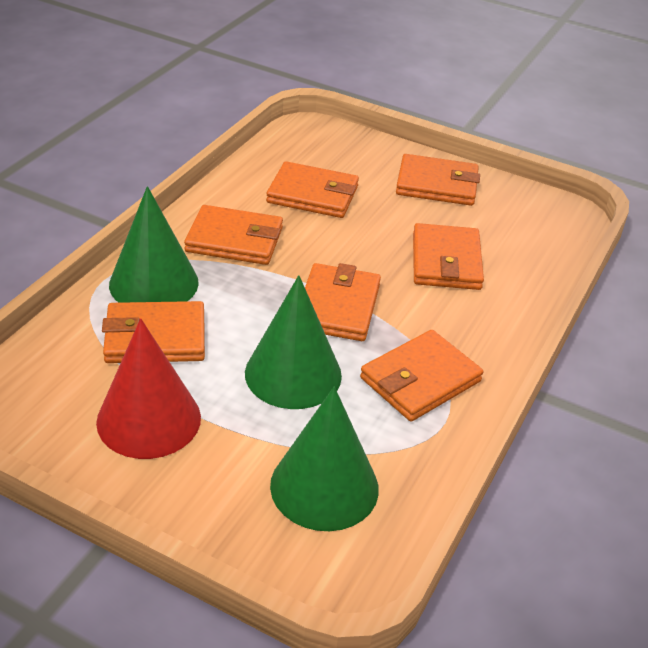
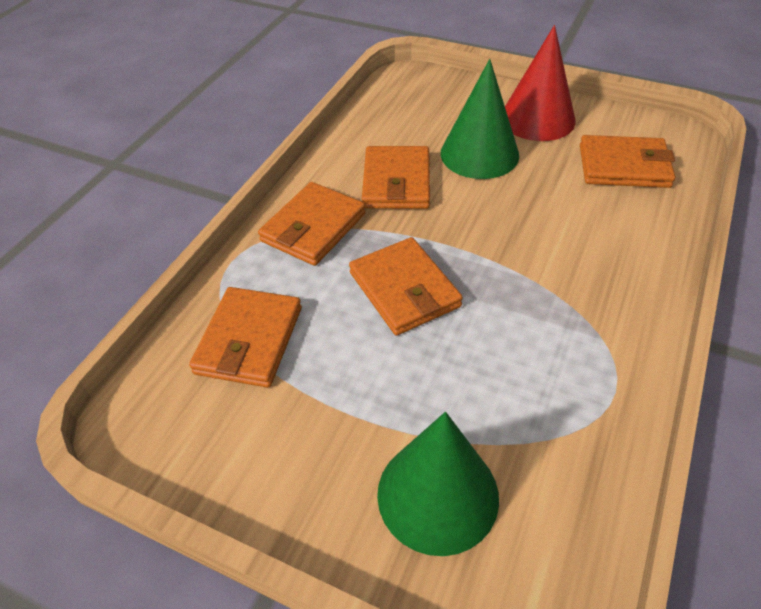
green cone: [109,186,199,303] [245,275,342,409] [270,386,379,531] = 3 -> [377,412,499,556] [440,59,519,179] = 2
orange wallet: [102,301,205,363] [184,205,283,265] [266,161,359,218] [305,263,381,341] [360,330,483,422] [396,154,480,206] [413,223,484,290] = 7 -> [189,287,302,388] [258,182,366,266] [349,237,463,336] [362,146,430,209] [580,135,675,188] = 5

